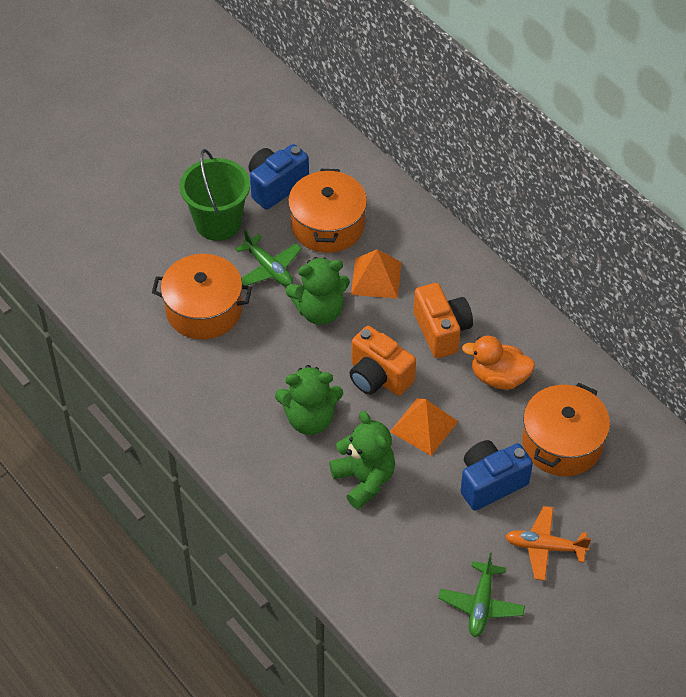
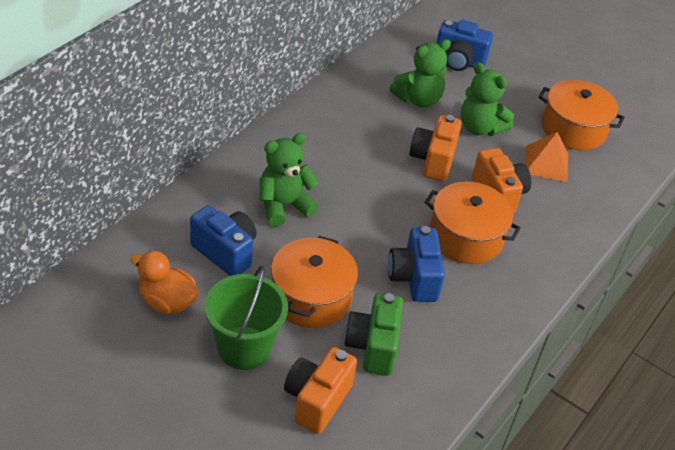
blue camera: [249,144,309,210] [461,440,533,511] = 2 -> [190,205,257,276] [388,226,445,302] [436,20,493,71] = 3
green camera: none = 0 -> [344,293,403,376] = 1
green plane: [236,229,302,287] [438,553,525,637] = 2 -> none = 0
orange camera: [349,326,416,396] [414,283,473,358] = 2 -> [284,347,357,434] [409,115,462,182] [472,148,531,214] = 3
orange plane: [505,506,591,581] = 1 -> none = 0
orange pyramid: [351,249,401,299] [390,398,458,456] = 2 -> [525,132,568,182] = 1

